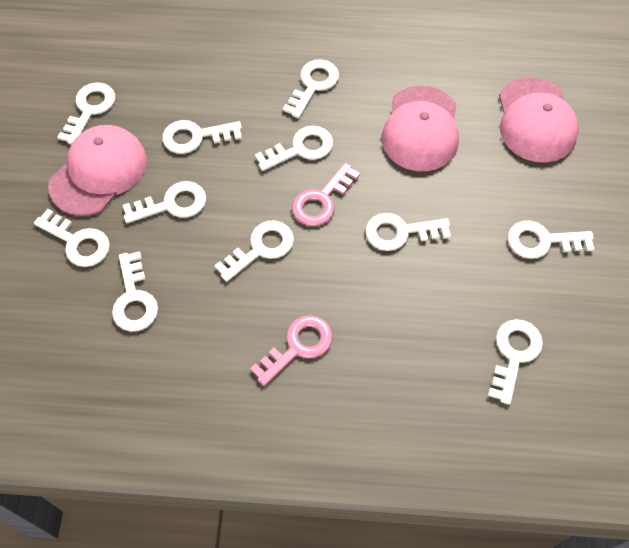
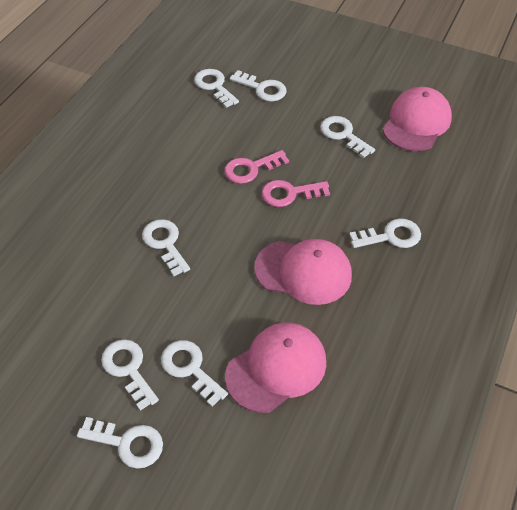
white key: [34,209,110,267] [58,82,115,144] [112,251,158,332] [123,181,206,223] [162,120,242,154] [214,220,294,282] [255,126,333,171] [283,60,339,118] [366,213,451,251] [488,319,543,405] [508,220,594,259] = 11 -> [77,417,163,469] [101,339,159,411] [142,219,190,276] [161,340,228,407] [194,69,239,108] [230,70,287,102] [320,116,375,158] [349,218,421,248] = 8

